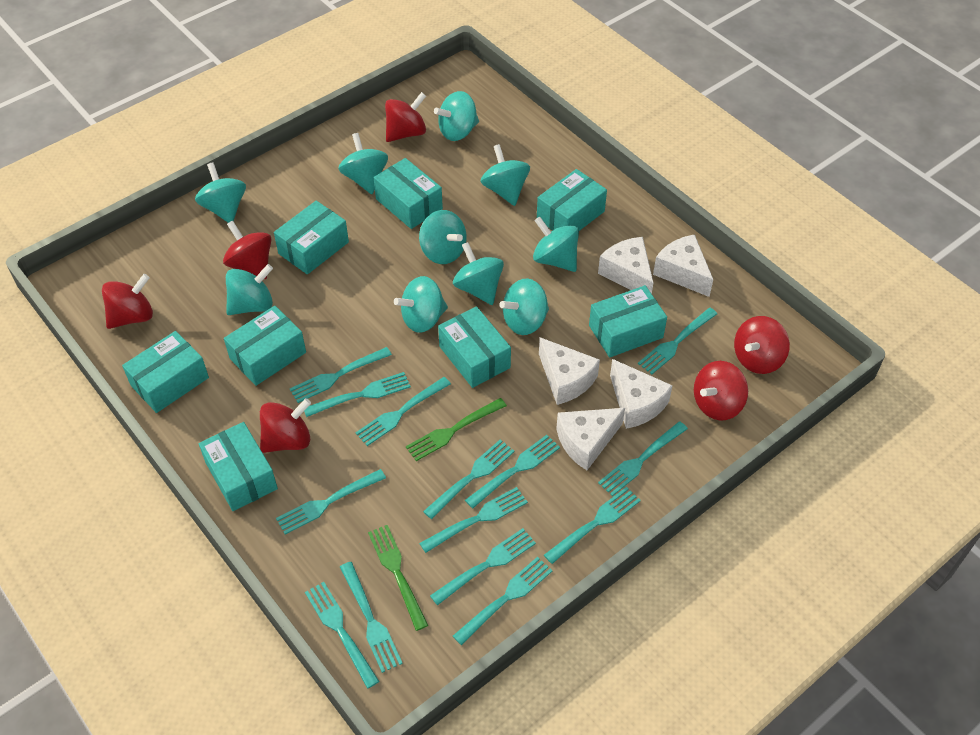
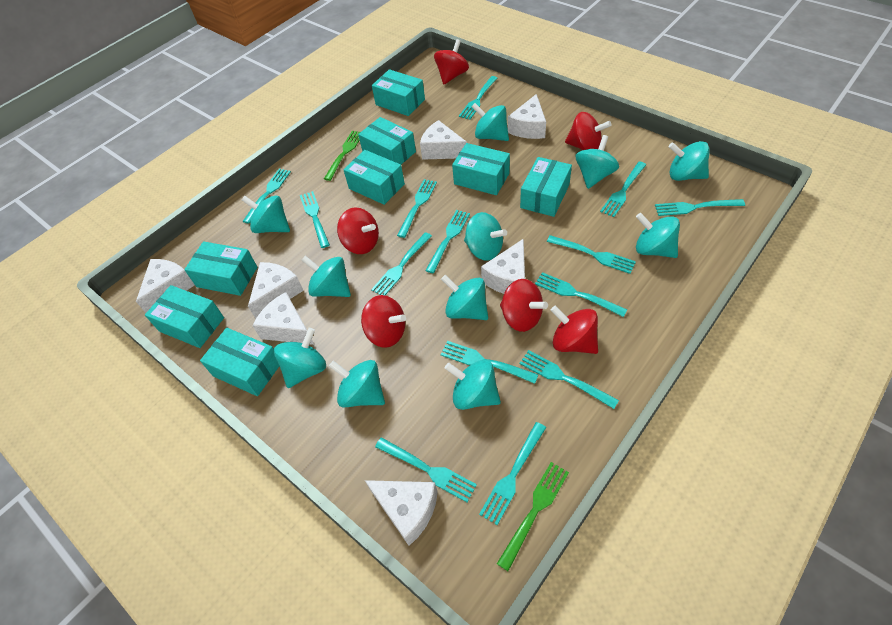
turquoise spinning top: [195,162,246,223] [226,264,273,315] [338,133,388,194] [394,276,448,333] [419,210,467,264] [434,91,479,141] [453,242,504,305] [480,144,530,206] [500,278,549,335] [533,217,579,272] = 10 -> [242,195,290,233] [274,328,326,388] [302,256,351,297] [329,360,385,407] [441,275,488,320] [445,360,501,410] [464,212,507,261] [471,103,509,141] [576,135,619,189] [636,213,680,258] [668,141,710,181] = 11
white cheese: [539,337,600,405] [556,408,625,470] [598,237,654,294] [610,359,673,429] [653,234,713,297] = 5 -> [136,259,195,313] [248,262,303,319] [252,292,314,345] [365,480,438,546] [420,120,467,160] [481,239,525,294] [508,94,546,139] = 7

